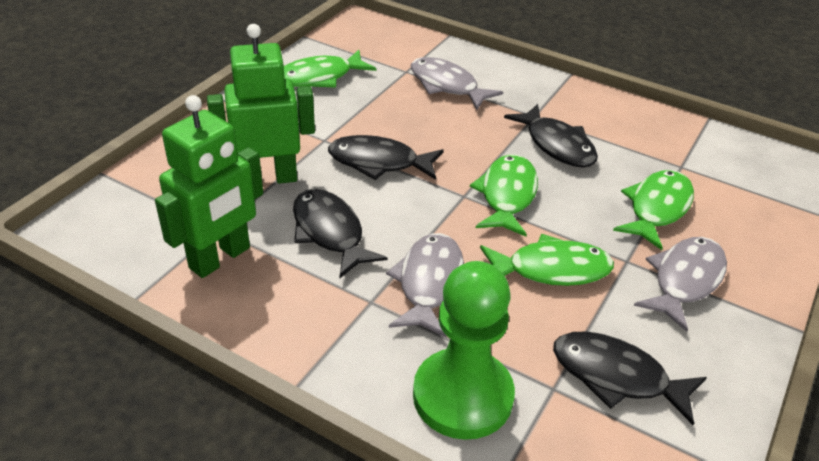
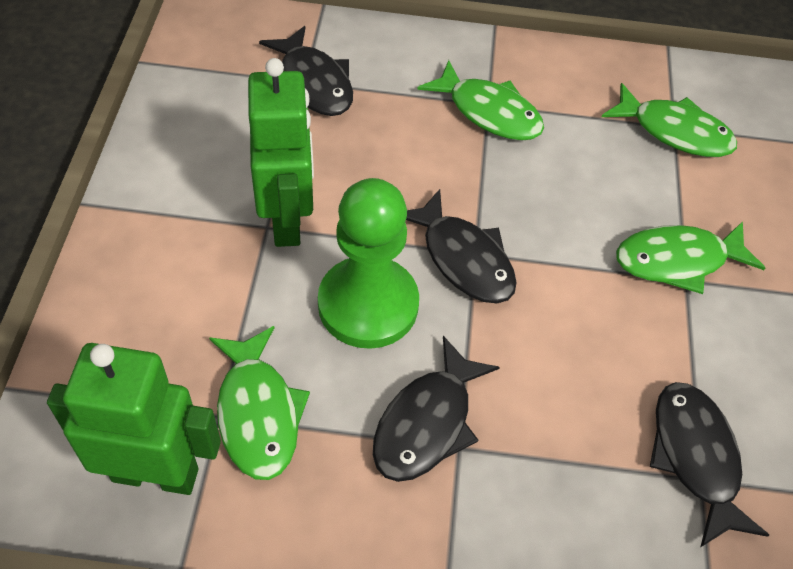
grey fish: [386,233,464,337] [411,57,503,110] [634,237,727,331] = 3 -> none = 0

